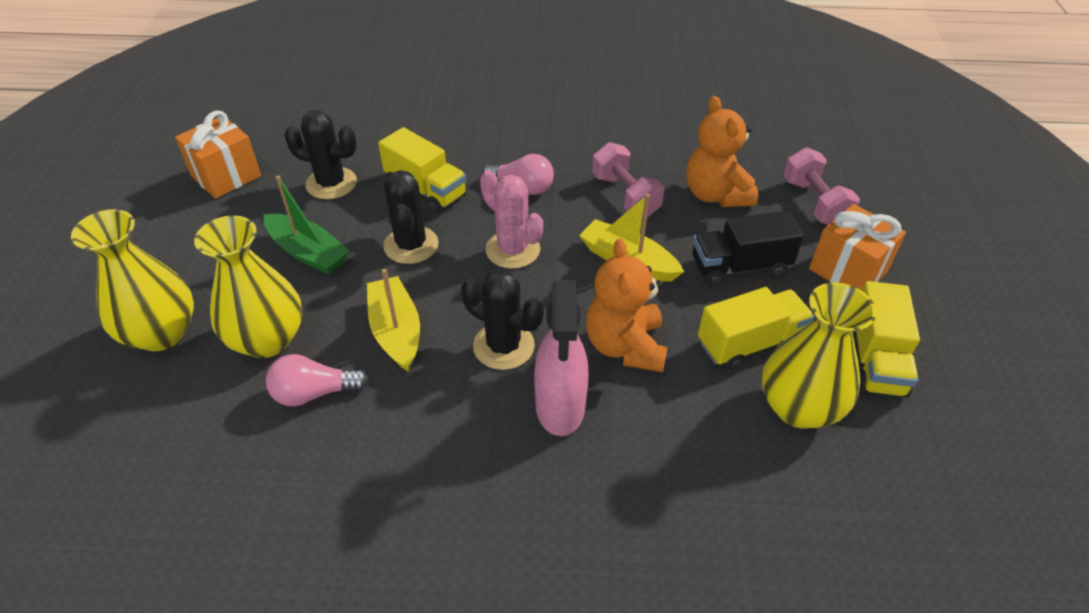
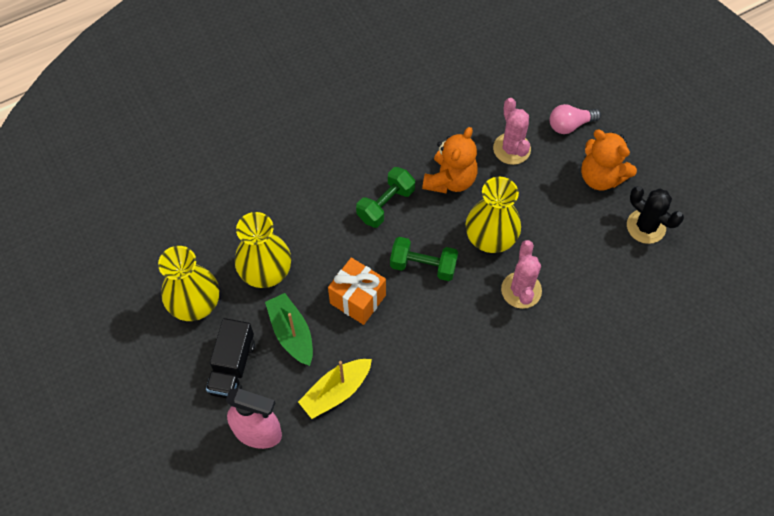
black cactus: [284,110,357,199] [383,170,439,264] [461,270,543,370] = 3 -> [627,186,684,244] = 1
green dumbbell: none = 0 -> [356,167,415,228] [390,237,458,281] = 2
orange gift: [175,110,261,199] [809,204,906,291] = 2 -> [328,258,386,325] = 1
pink cactus: [480,170,543,269] = 1 -> [493,98,531,165] [501,240,542,309] = 2
pink dumbbell: [592,142,665,217] [783,147,860,225] = 2 -> none = 0
pink light bulb: [266,354,369,406] [482,154,554,195] = 2 -> [550,104,601,134] = 1
yellow boat: [367,269,420,371] [579,194,684,282] = 2 -> [298,359,372,419] = 1
yellow truck: [378,127,467,213] [698,287,814,370] [853,281,920,398] = 3 -> none = 0

